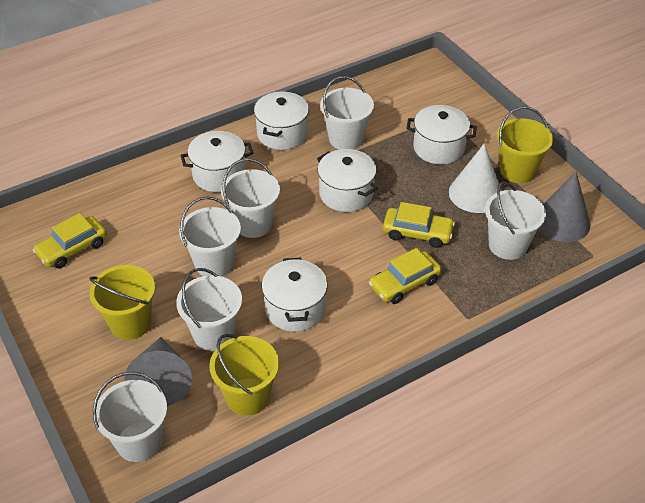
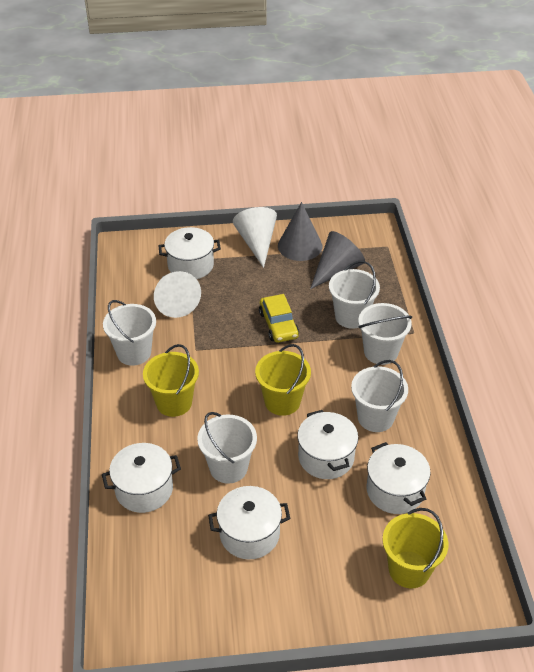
white bucket: [93,372,167,462] [176,268,242,351] [179,197,241,277] [221,158,280,238] [320,76,374,150] [485,182,546,260] = 6 -> [103,300,156,366] [197,412,257,484] [329,261,380,329] [351,360,408,432] [358,303,412,365] = 5
white cone: [449,144,502,213] = 1 -> [154,271,201,318] [233,207,277,268] = 2
yellow car: [33,213,107,269] [369,248,442,304] [383,202,455,248] = 3 -> [259,294,299,343] = 1

